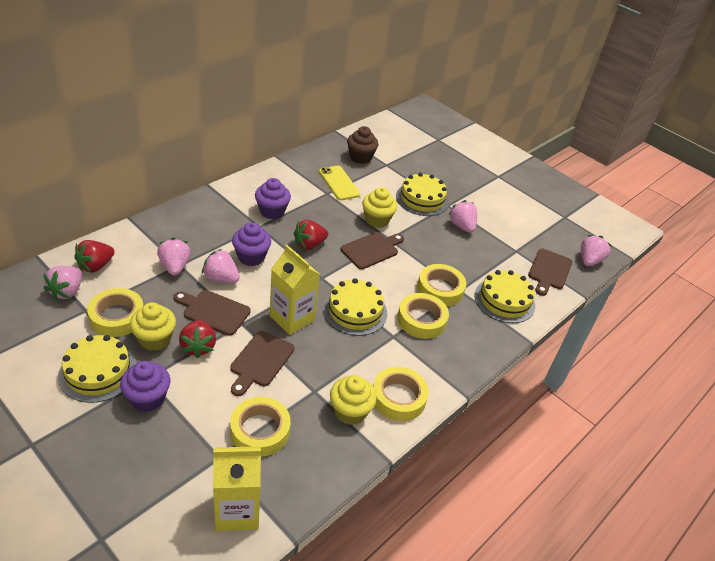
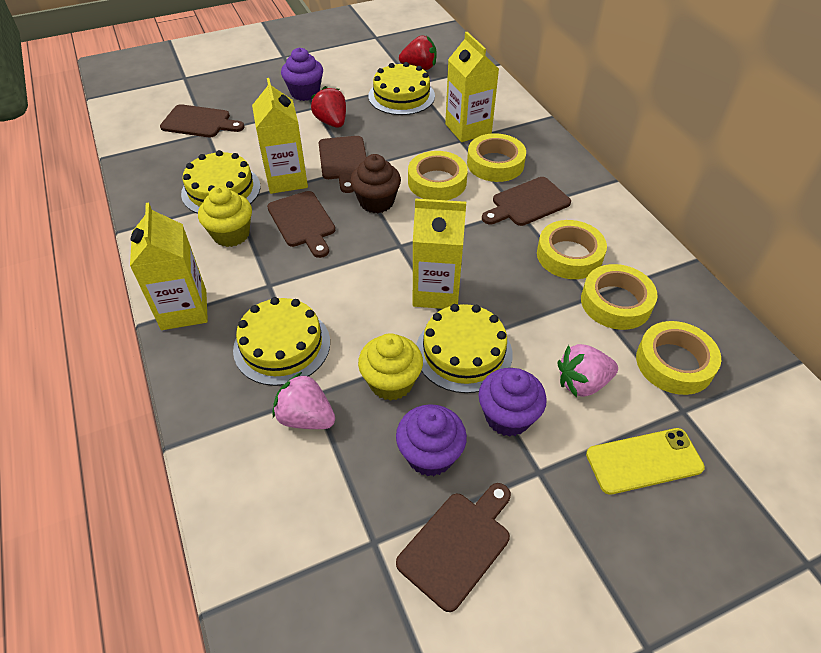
brown cutting board: [173,290,251,336] [230,331,295,396] [340,232,404,269] [528,249,573,296] = 4 -> [160,104,245,137] [267,191,335,258] [319,136,366,193] [396,483,511,612] [482,177,571,226] = 5
pink strawberry: [43,266,82,300] [157,238,191,276] [202,249,240,283] [448,200,477,233] [581,235,612,266] = 5 -> [272,372,335,429] [558,344,618,397] = 2
red strawberry: [74,240,115,273] [179,320,216,358] [293,219,328,250] = 3 -> [311,86,346,128] [399,35,437,70] = 2
yellow carton: [213,446,261,531] [270,245,320,335] = 2 -> [130,203,208,330] [252,78,308,194] [413,198,466,309] [445,32,499,142] = 4
yellow cupcake: [130,302,176,351] [330,375,377,425] [362,187,397,228] = 3 -> [198,186,252,247] [358,333,423,401] = 2

